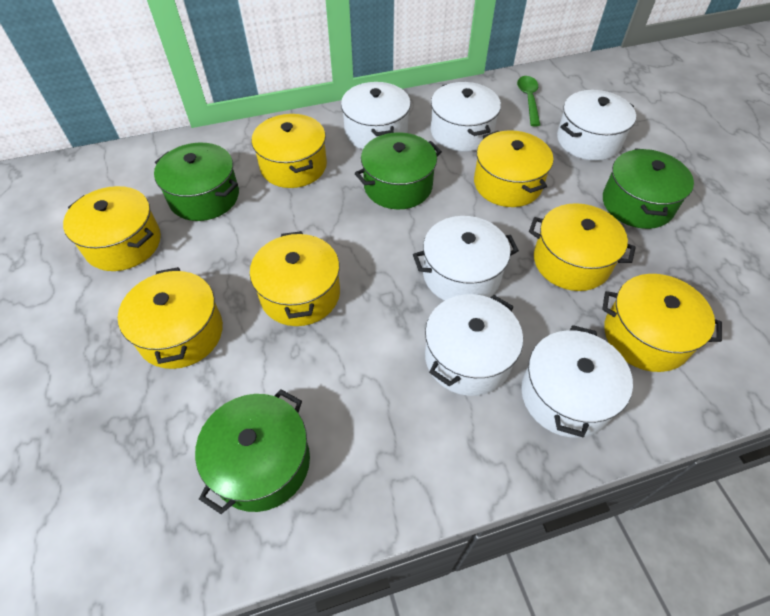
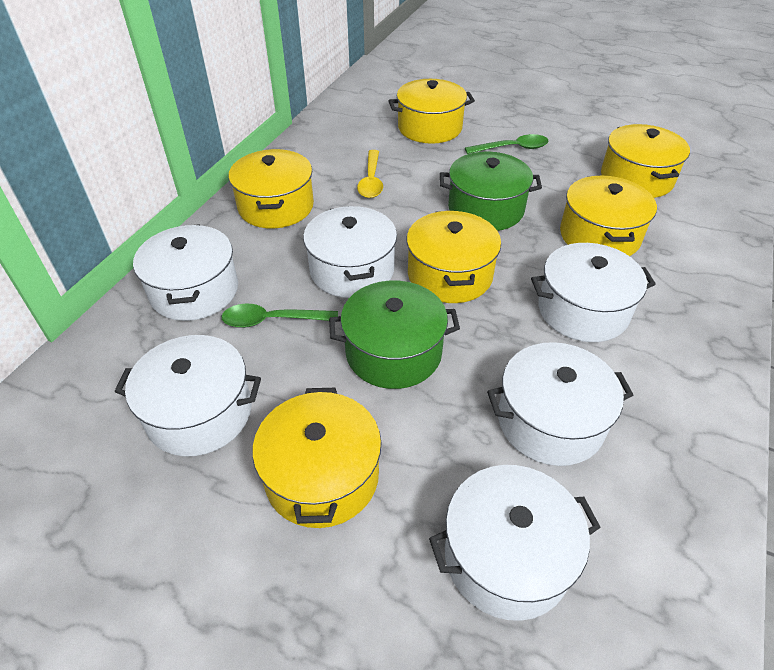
green pot: [154,143,239,221] [195,389,310,514] [355,132,442,209] [603,148,694,229] = 4 -> [329,281,460,389] [440,151,542,231] = 2
green spoon: [517,76,540,126] = 1 -> [221,304,338,328] [465,134,549,154] = 2
yellow pot: [63,186,161,271] [118,267,223,369] [250,231,340,326] [252,114,327,188] [474,130,553,207] [529,203,636,291] [602,274,722,372] = 7 -> [229,149,314,228] [252,388,382,528] [388,79,475,144] [407,211,501,303] [560,176,657,256] [601,124,690,198] = 6
yellow spoon: none = 0 -> [357,150,383,198] = 1

